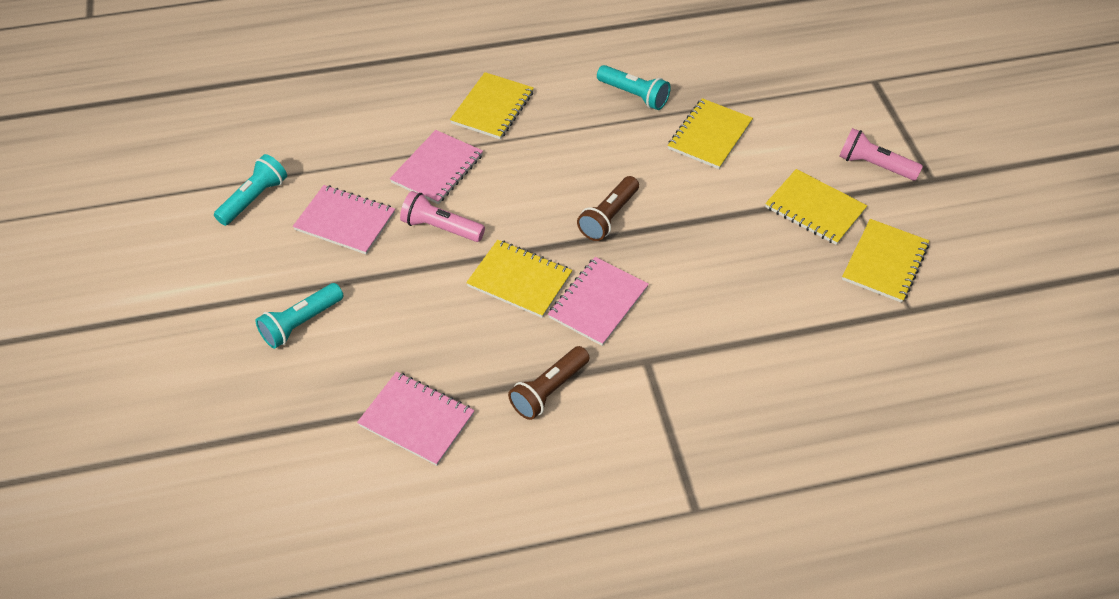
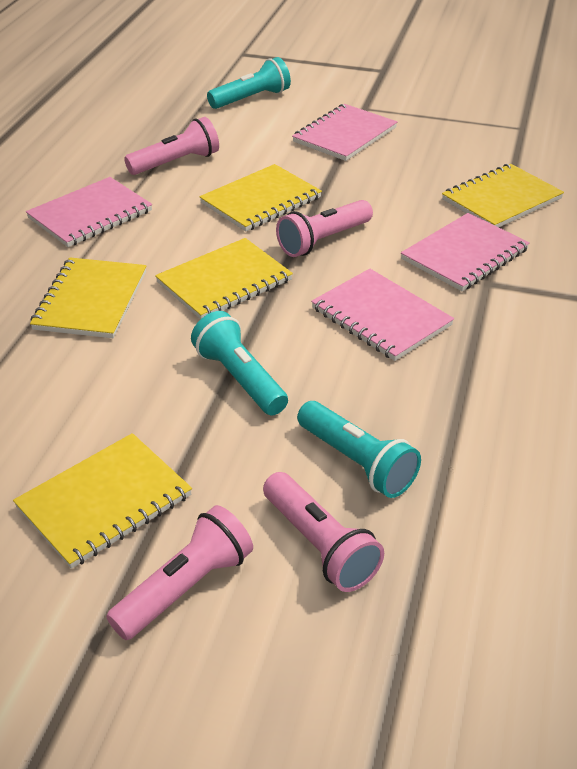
brown flashlight: [508,346,590,420] [577,176,639,241] = 2 -> none = 0
pink flashlight: [400,191,485,242] [839,128,923,181] = 2 -> [106,505,253,640] [124,117,219,175] [263,472,384,592] [276,200,373,257] = 4

